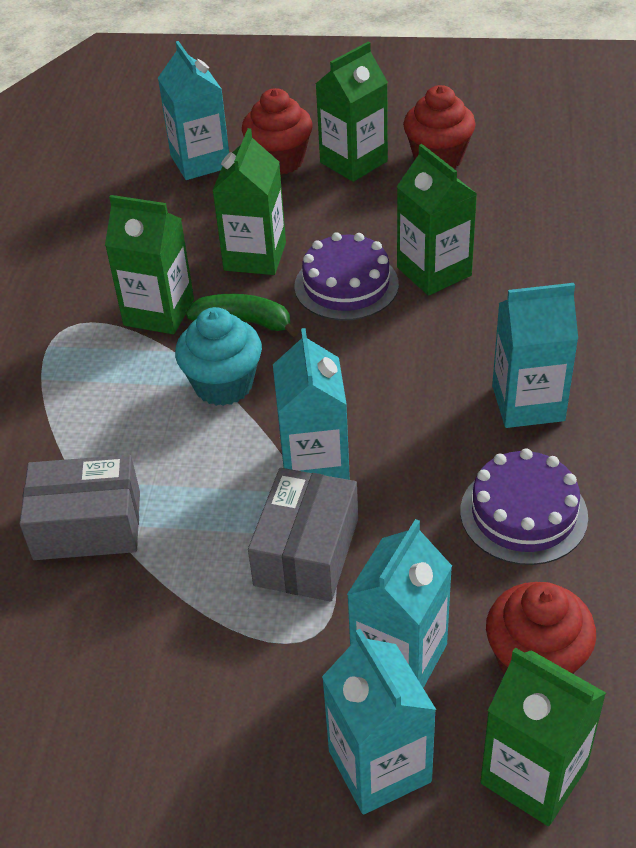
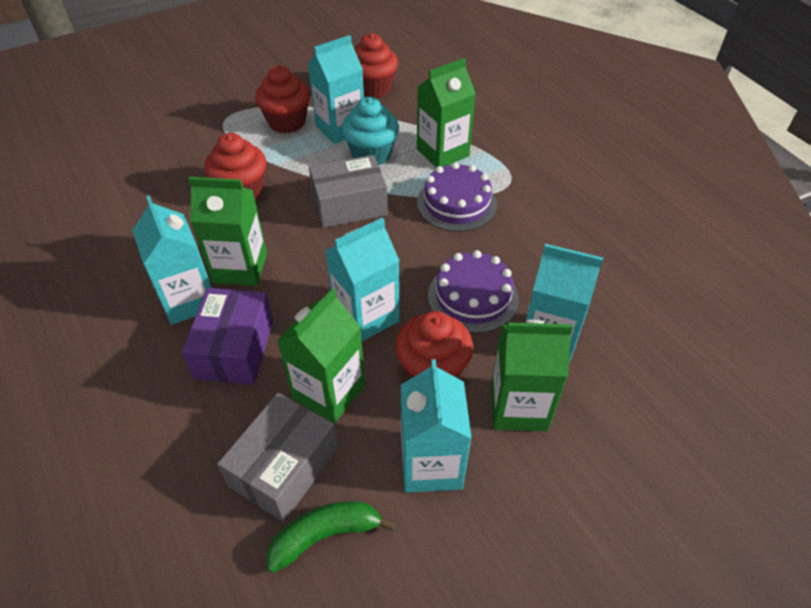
green carton: [105,195,194,334] [212,128,286,275] [316,42,388,182] [397,144,477,296] [481,648,606,826] = 5 -> [189,177,267,286] [277,288,365,423] [417,58,476,168] [491,320,573,432] = 4
purple box: none = 0 -> [182,288,273,384] = 1
red cupcake: [242,88,313,175] [403,85,476,169] [486,582,596,675] = 3 -> [204,133,267,201] [255,66,310,133] [354,33,398,98] [395,311,473,379] = 4

